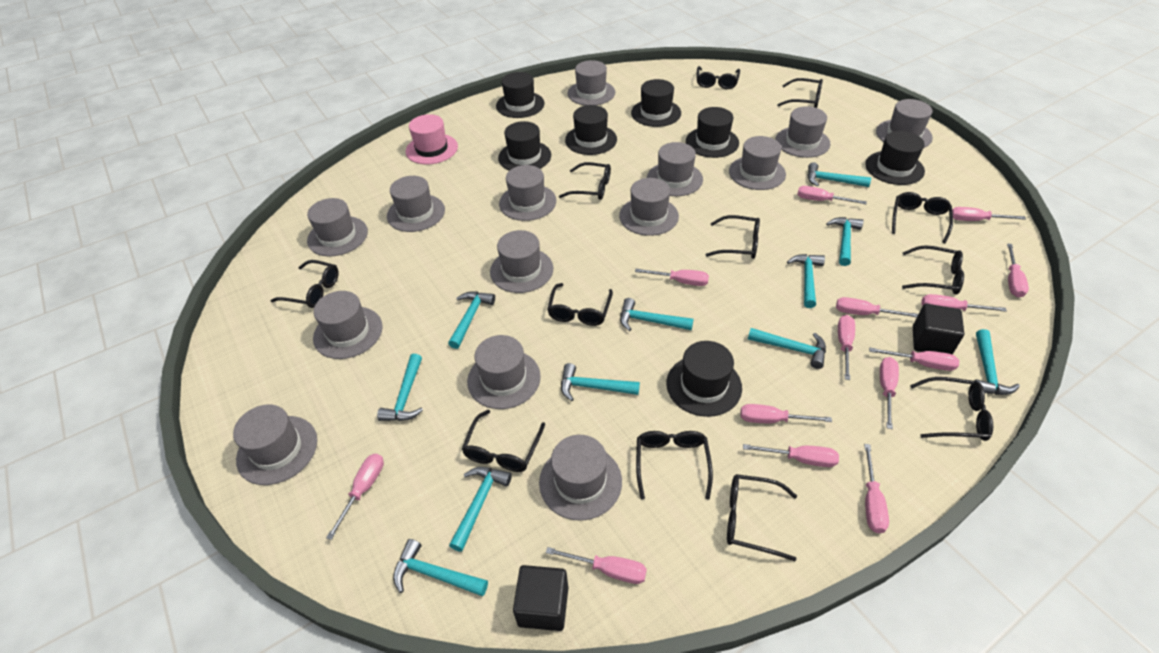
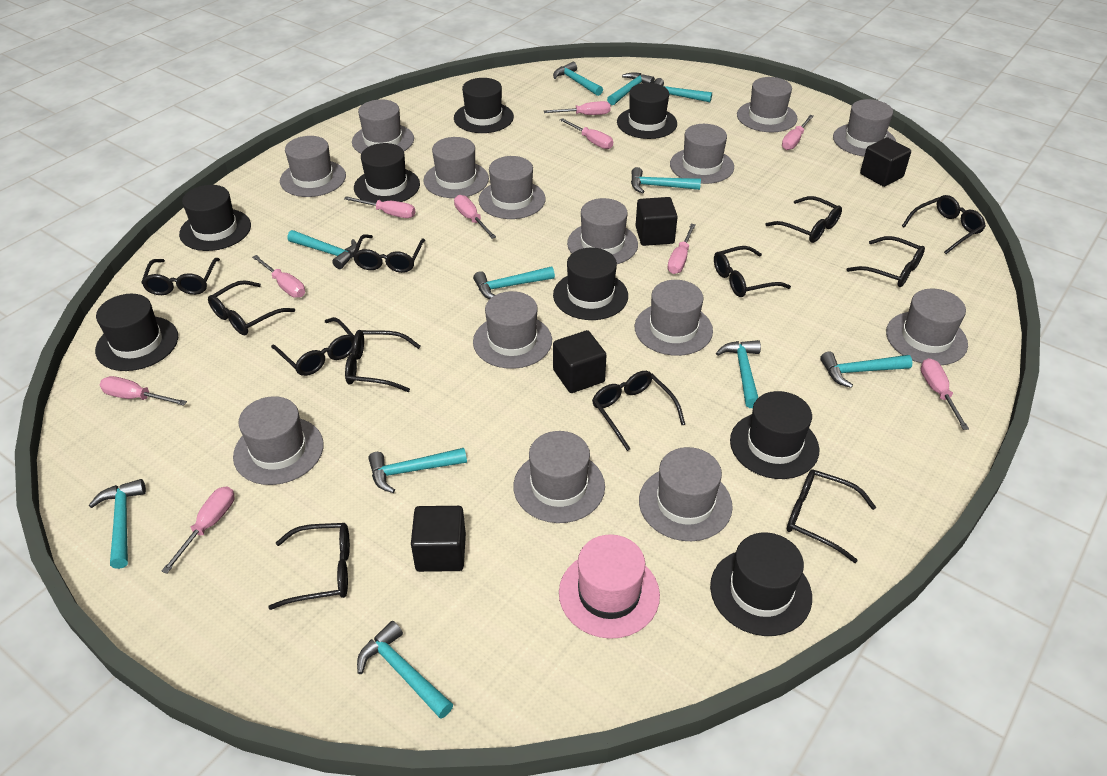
black cube: [513,565,568,631] [913,304,964,355] = 2 -> [411,506,466,572] [553,330,606,393] [636,197,678,246] [860,137,911,187] = 4
black hat: [496,72,544,118] [498,121,551,171] [565,105,617,155] [631,79,681,127] [666,341,742,417] [686,107,739,158] [865,131,925,185] = 7 -> [95,294,178,371] [179,185,251,251] [354,143,420,203] [454,78,514,133] [553,248,628,320] [617,83,677,139] [710,533,812,636] [730,391,819,479] = 8
pink screwdriver: [326,454,384,540] [546,547,647,584] [635,269,709,286] [741,404,832,423] [743,444,839,467] [797,186,867,204] [836,297,918,317] [838,315,855,380] [864,444,889,533] [869,348,959,371] [880,357,899,429] [921,294,1007,312] [952,207,1026,221] [1007,243,1029,297] = 14 -> [100,376,187,406] [161,486,235,574] [252,255,305,298] [344,196,415,218] [454,195,496,239] [544,101,611,115] [560,118,613,149] [667,224,696,274] [782,115,814,150] [921,358,969,430] = 10

